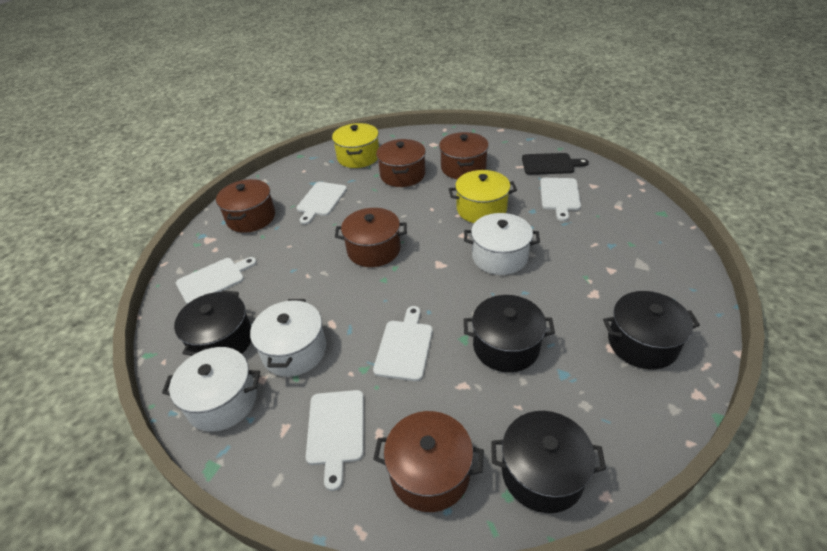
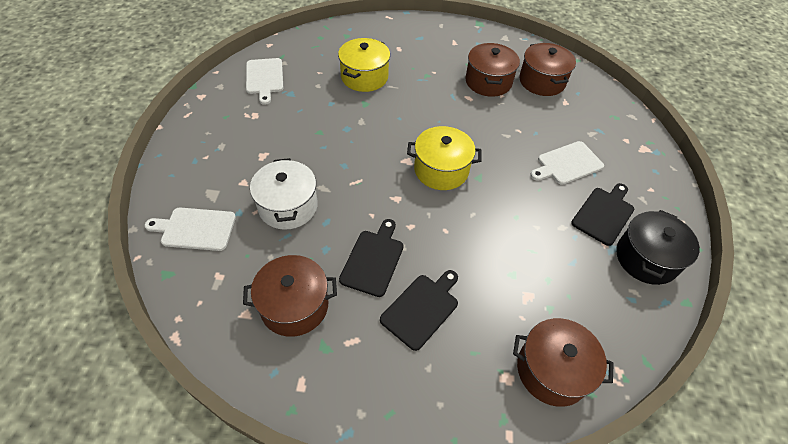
black cutting board: [522,153,589,175] = 1 -> [339,219,404,297] [380,270,458,351] [571,183,634,246] = 3
black pot: [174,290,251,356] [464,295,555,373] [491,411,606,513] [603,291,700,370] = 4 -> [616,210,700,285] = 1
brown pot: [216,179,275,233] [335,208,407,267] [373,411,484,512] [376,139,426,187] [439,132,489,179] = 5 -> [243,255,337,337] [465,43,520,97] [513,318,614,407] [519,43,576,96] = 4
white cutting board: [176,257,257,304] [296,182,347,225] [306,390,364,491] [373,306,433,381] [540,178,581,221] = 5 -> [144,207,236,251] [246,58,283,105] [530,141,604,185] = 3
white pot: [162,347,260,432] [250,299,326,377] [464,213,540,275] = 3 -> [250,158,318,230] = 1

